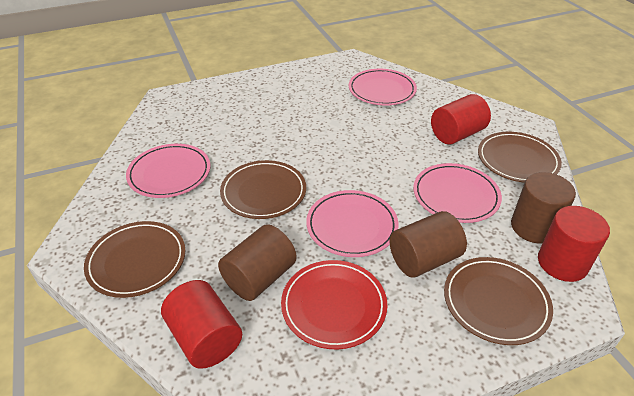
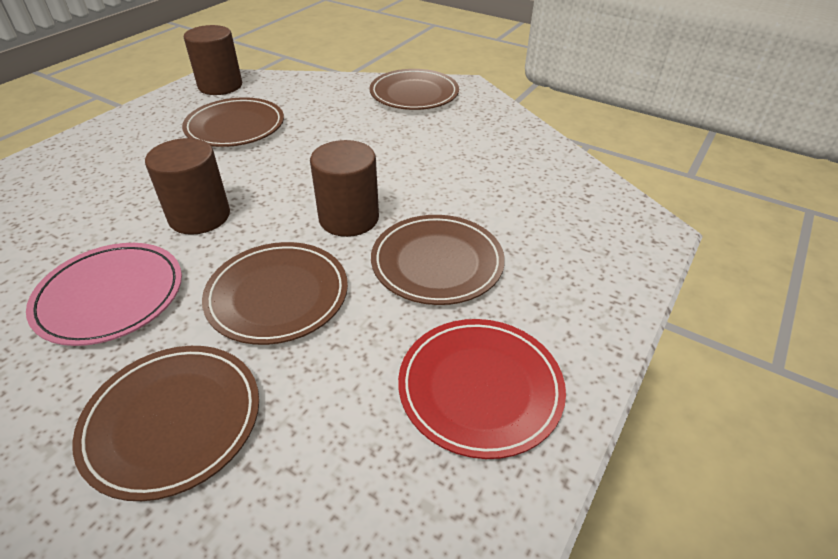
brown plate: [84,221,185,298] [220,160,306,219] [444,257,553,345] [478,132,562,183] = 4 -> [72,346,259,501] [182,97,284,147] [202,242,348,345] [369,69,459,110] [371,215,505,305] = 5
pink plate: [126,144,210,198] [306,190,398,257] [349,69,417,105] [413,163,502,223] = 4 -> [26,243,182,346] = 1
red cylinder: [161,280,242,369] [431,94,491,145] [538,206,610,282] = 3 -> none = 0

